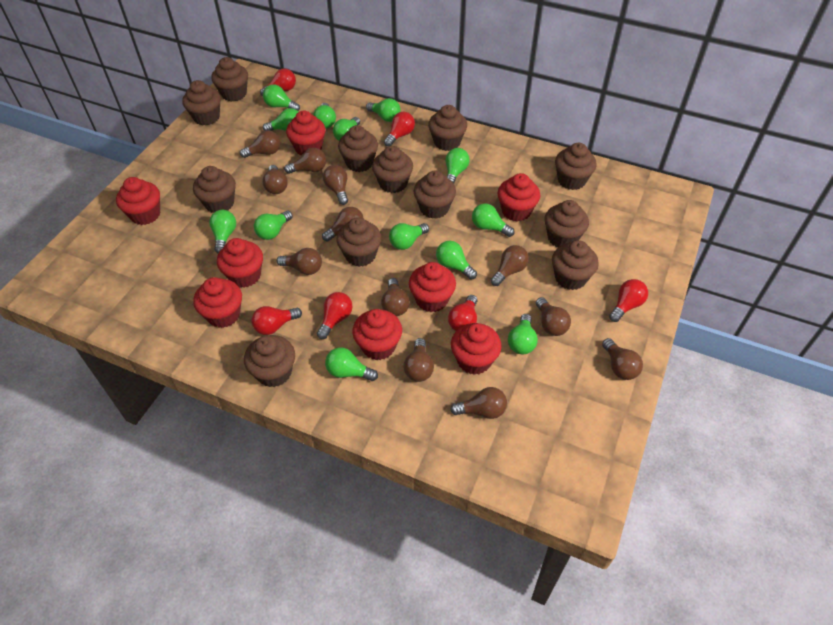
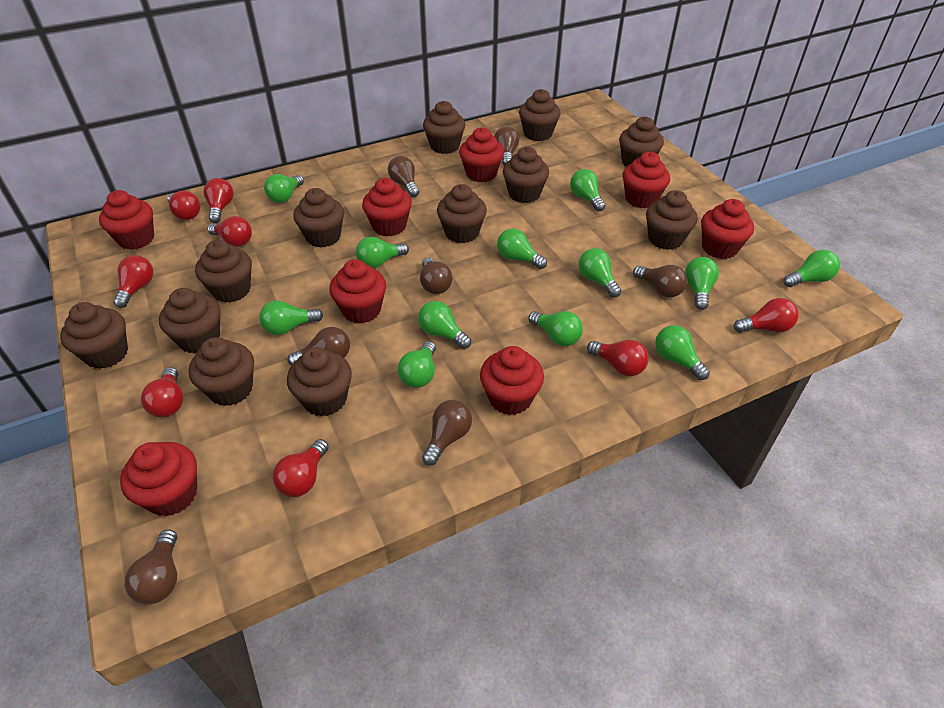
brown light bulb: [240,130,280,158] [262,165,288,194] [277,248,322,275] [284,148,326,174] [322,207,364,242] [323,165,348,205] [381,278,410,316] [404,338,434,382] [450,387,507,419] [491,245,529,286] [536,297,571,336] [602,338,643,380] = 12 -> [125,529,177,604] [287,327,350,366] [388,156,419,197] [420,257,452,294] [422,400,472,466] [494,126,519,165] [633,265,688,297] = 7
green light bulb: [209,210,236,253] [254,210,293,240] [263,84,300,111] [263,108,299,131] [313,103,336,129] [325,347,378,381] [333,117,360,141] [366,98,401,122] [389,223,429,250] [436,241,477,279] [445,148,470,184] [472,203,515,237] [508,314,538,354] = 13 -> [259,300,323,335] [264,174,304,203] [356,237,409,268] [398,341,436,388] [418,301,471,349] [497,229,547,269] [528,311,583,346] [570,169,606,211] [579,248,621,297] [655,325,710,380] [685,257,719,310] [783,250,840,287] = 12
red light bulb: [251,306,302,335] [260,68,296,96] [317,292,353,339] [384,112,415,146] [448,295,477,331] [609,279,648,322] = 6 -> [113,255,154,308] [141,367,183,418] [167,191,200,220] [203,178,234,223] [207,216,252,247] [273,439,329,497] [587,340,649,376] [734,298,798,333] = 8

